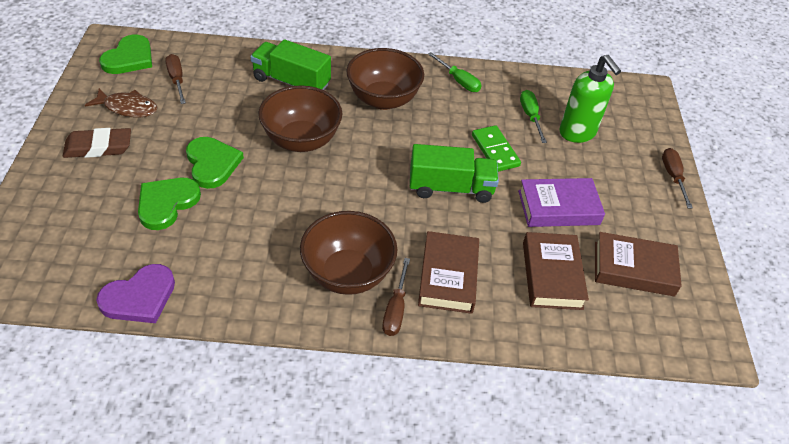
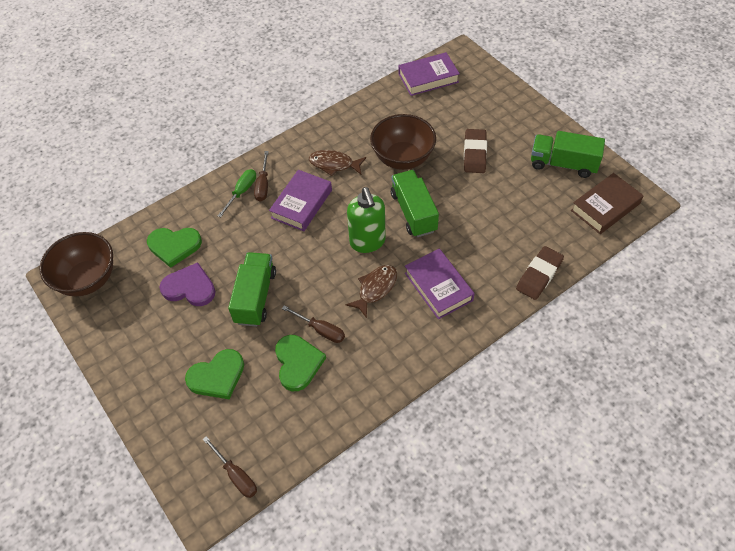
brown book: [418,231,479,314] [523,232,589,310] [595,232,682,296] = 3 -> [571,173,644,234] = 1
brown bowl: [258,86,342,152] [300,211,397,295] [346,48,424,110] = 3 -> [39,232,113,296] [370,114,436,170] = 2
brown eraser: [63,128,131,158] = 1 -> [464,129,487,173] [516,246,564,300] = 2
brown fish: [85,88,158,118] = 1 -> [309,150,366,176] [346,265,397,318] = 2
green domino: [472,125,521,172] = 1 -> none = 0
green screwdriver: [428,52,481,92] [520,90,547,143] = 2 -> [218,169,256,217] = 1
green truck: [250,39,331,90] [410,144,499,203] = 2 -> [228,252,276,327] [391,170,439,237] [531,131,605,178] = 3
purple book: [518,178,605,227] = 1 -> [269,170,332,231] [399,52,460,96] [405,249,475,319] = 3

